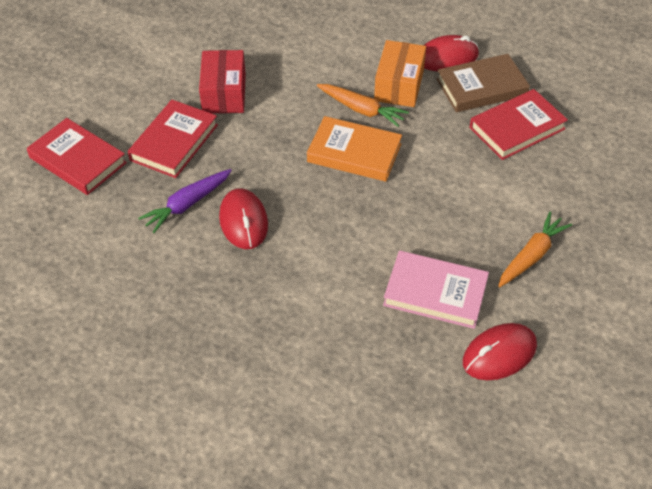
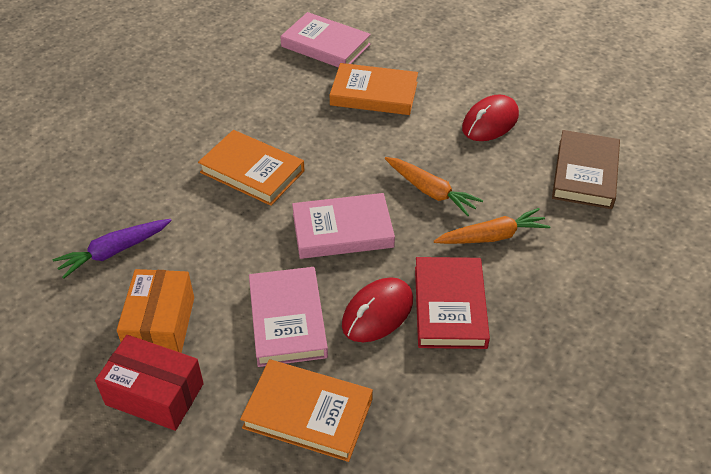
orange book: [307,116,402,181] = 1 -> [198,130,304,206] [240,359,373,462] [330,63,418,115] = 3
pink book: [383,251,489,329] = 1 -> [249,267,328,367] [280,12,371,68] [292,193,395,259] = 3
red book: [27,118,127,195] [128,100,218,178] [469,89,568,160] = 3 -> [415,257,490,349] = 1
red mouse: [219,188,268,249] [424,35,479,71] [463,323,537,380] = 3 -> [342,277,413,342] [462,95,519,141] = 2

